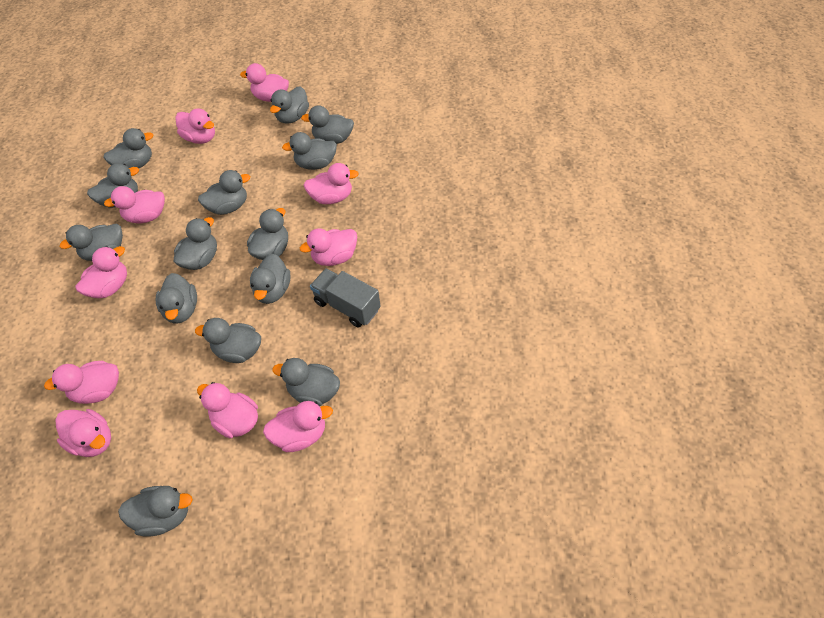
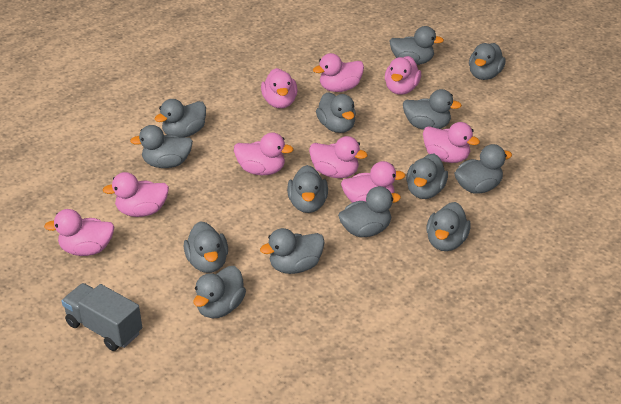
pink duck: [44,361,119,404] [55,409,111,457] [76,246,127,298] [104,186,165,223] [175,108,215,144] [197,382,258,439] [240,63,289,102] [263,401,333,452] [300,228,357,266] [304,163,359,204] = 10 -> [44,209,114,256] [102,172,169,217] [234,132,294,175] [261,68,298,108] [309,136,368,178] [313,53,364,92] [341,161,405,203] [385,56,421,95] [423,122,480,163] = 9

